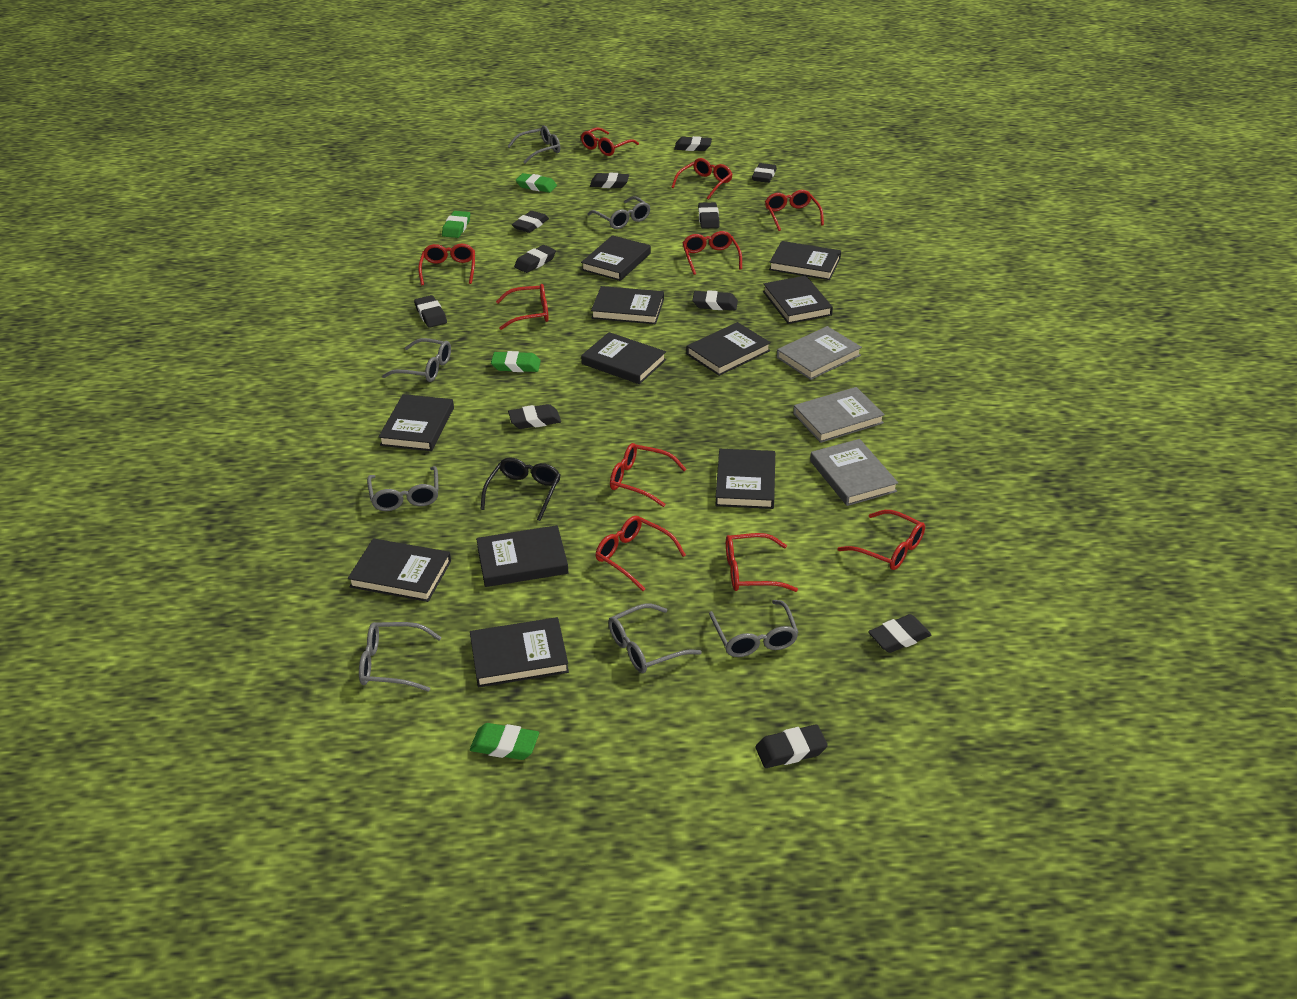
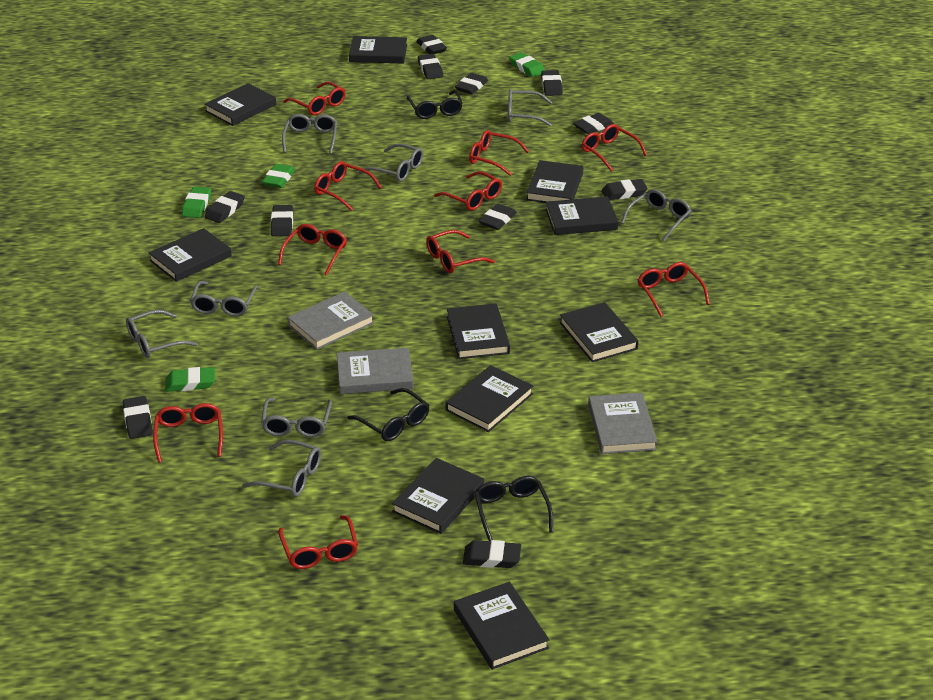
black book: [348,538,451,602] [378,394,454,451] [470,617,569,688] [476,525,569,587] [581,235,651,281] [581,332,666,384] [591,286,664,324] [687,322,771,376] [715,449,775,509] [763,276,833,324] [769,241,841,280] = 11 -> [149,228,232,282] [204,83,276,126] [349,36,407,63] [392,458,484,534] [445,365,533,432] [447,303,510,359] [454,581,549,670] [526,160,583,203] [546,196,618,235] [560,302,639,362] = 10
black glasses: [480,457,561,521] = 1 -> [347,388,429,441] [407,90,463,119] [474,476,553,541] = 3
grey glasses: [359,622,442,692] [367,466,439,511] [382,338,451,382] [508,126,560,163] [588,196,651,229] [608,603,702,673] [709,600,799,657] = 7 -> [126,310,198,358] [190,281,259,316] [242,440,321,497] [261,398,332,437] [282,114,337,154] [360,143,423,182] [508,89,552,126] [621,189,691,241] = 8

